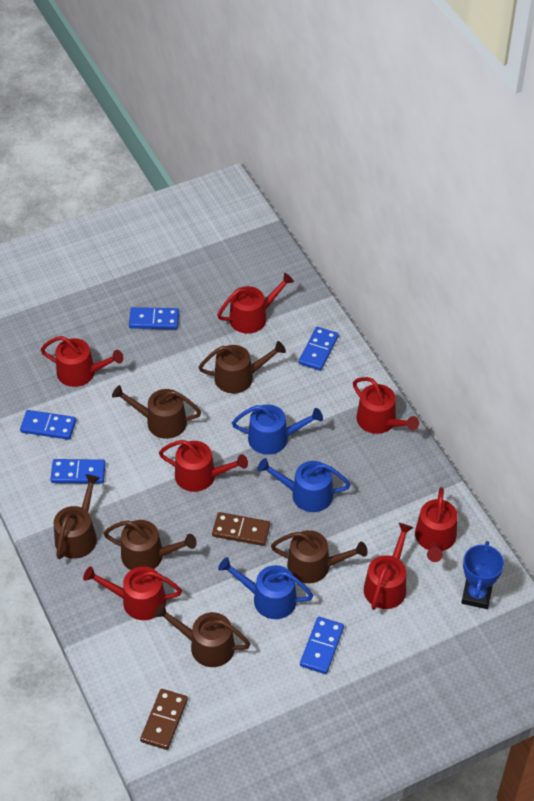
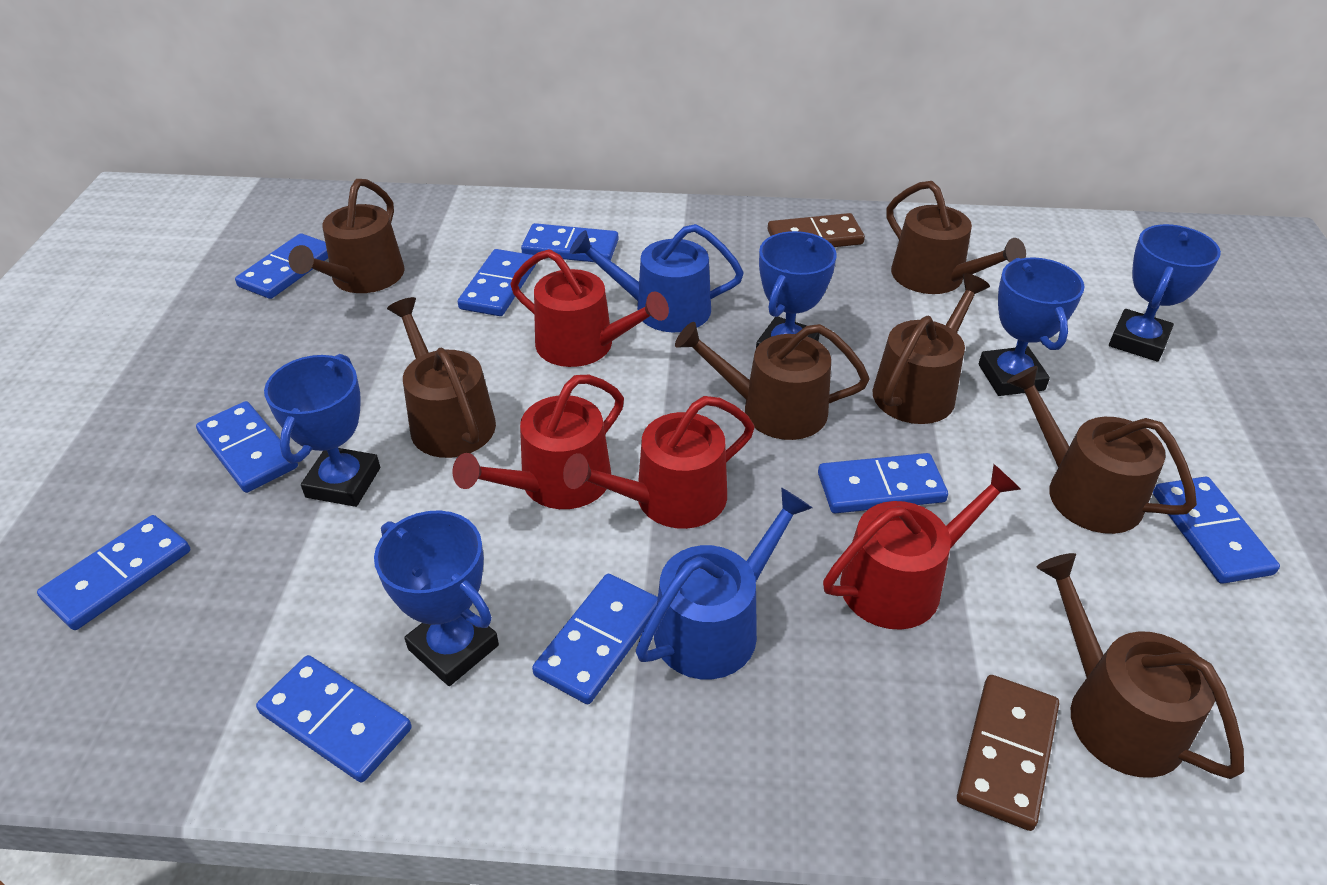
blue domino: [20,410,76,440] [50,459,106,484] [129,307,179,329] [299,327,339,371] [300,617,344,674] = 5 -> [37,515,190,630] [196,401,298,493] [235,233,328,299] [256,655,411,782] [458,249,536,316] [521,223,618,262] [532,574,658,704] [818,453,948,513] [1153,476,1280,584] = 9
blue trophy: [461,541,504,609] = 1 -> [264,354,380,507] [374,510,499,686] [756,231,837,348] [979,257,1085,396] [1109,224,1221,362] = 5
blue watering can: [218,557,313,619] [232,404,323,455] [257,458,350,512] = 3 -> [570,224,744,332] [636,487,812,679] = 2
brown watering can: [54,474,100,559] [103,520,197,570] [112,385,201,439] [154,603,250,667] [199,341,286,394] [271,530,368,583] = 6 -> [288,179,405,293] [387,297,496,458] [675,322,869,440] [872,273,990,424] [886,181,1026,294] [1007,366,1197,534] [1037,553,1244,779] = 7
red watering can: [40,336,123,387] [83,566,182,620] [159,440,248,492] [217,273,294,334] [353,377,419,434] [364,523,413,610] [415,487,457,562] = 7 -> [452,375,624,509] [510,249,669,367] [563,396,754,529] [823,464,1021,630] = 4

